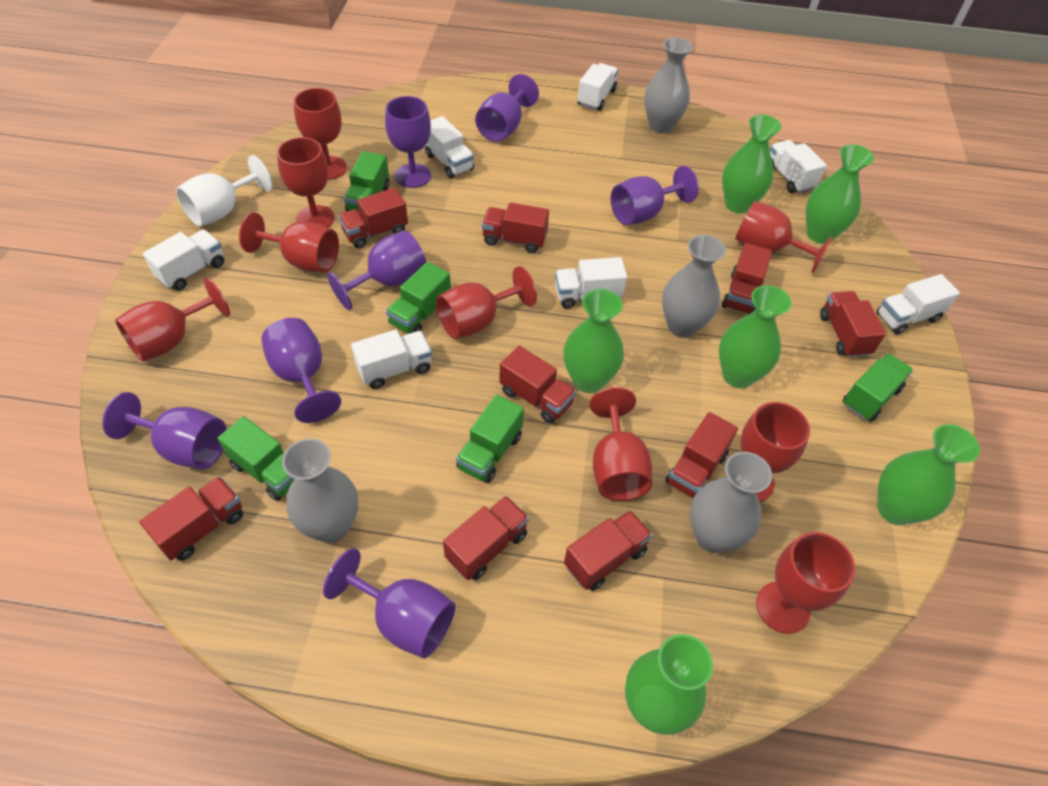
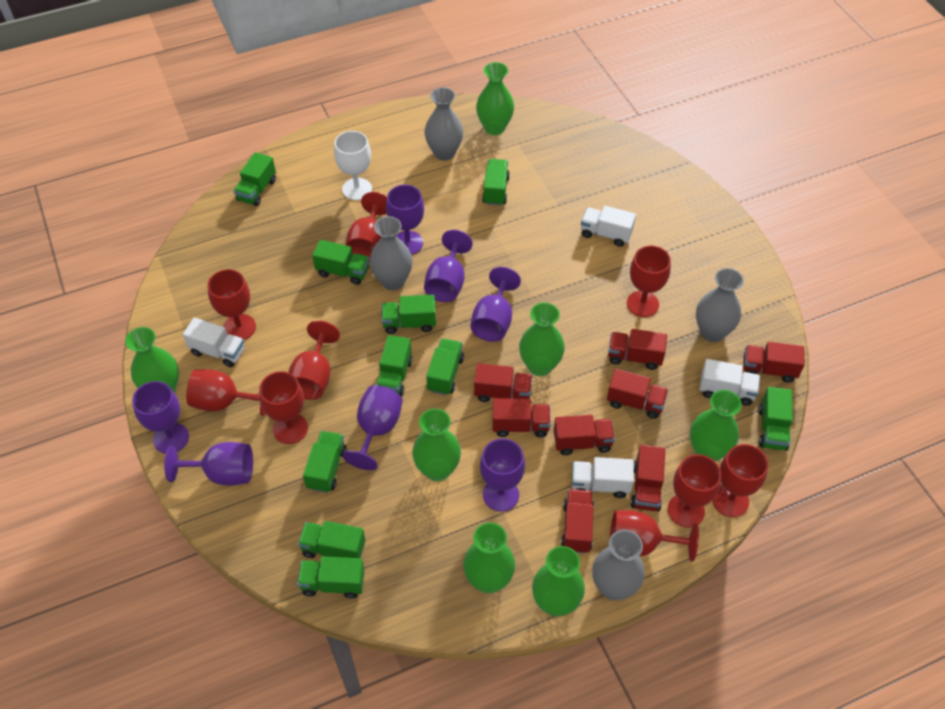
green truck: [218,416,295,501] [344,151,390,212] [386,262,451,334] [456,395,524,483] [843,354,913,422] = 5 -> [234,152,276,206] [297,557,365,598] [298,521,365,558] [303,431,347,493] [312,240,369,285] [376,335,413,397] [381,295,436,334] [426,338,464,395] [482,159,510,206] [759,387,793,451] = 10
green vase: [564,289,624,393] [625,634,713,735] [719,285,791,388] [722,115,782,214] [806,144,874,244] [877,424,980,525] = 6 -> [125,327,179,393] [412,408,461,481] [463,522,515,593] [476,62,514,135] [519,302,565,376] [532,546,585,616] [690,390,742,462] = 7
red truck: [139,476,243,561] [338,188,408,248] [443,496,529,580] [482,202,549,253] [499,346,576,424] [564,510,652,591] [666,412,738,498] [722,243,772,315] [820,291,886,358] = 9 -> [474,363,532,402] [493,398,551,438] [554,415,615,455] [561,489,594,553] [607,369,668,419] [608,329,667,370] [631,445,665,512] [743,342,805,383] = 8
white truck: [143,230,224,291] [351,330,432,389] [425,116,474,178] [555,257,627,309] [577,63,618,111] [769,140,827,193] [876,274,960,335] = 7 -> [183,318,245,367] [572,457,634,498] [581,206,636,247] [699,359,760,406] = 4

